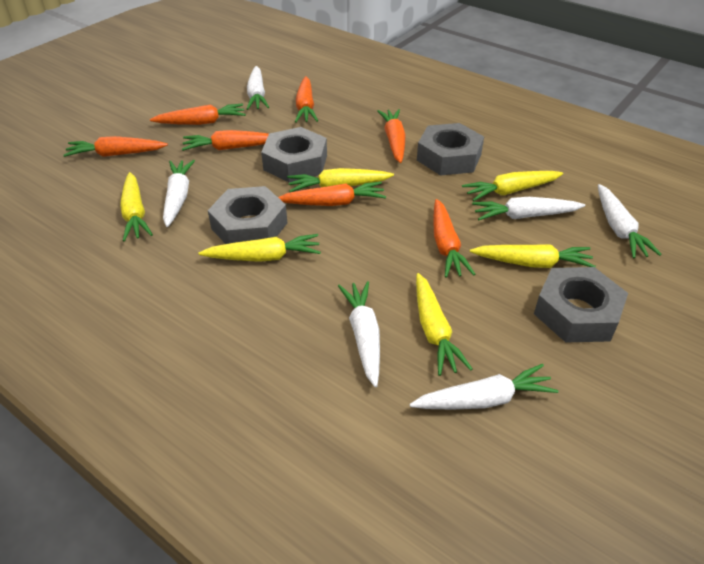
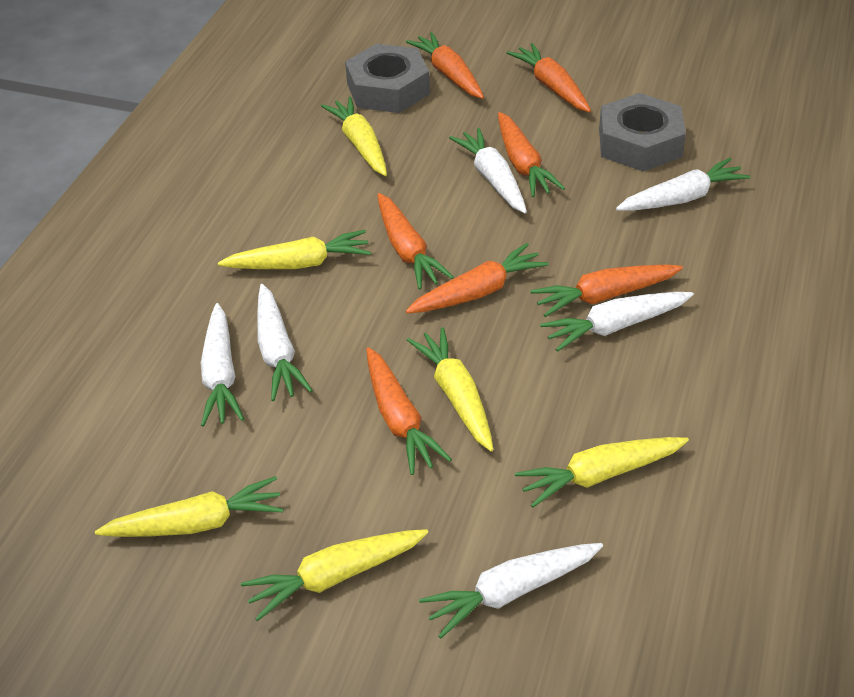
grey nut: [208,186,287,244] [261,127,327,182] [417,123,484,176] [534,267,628,343] = 4 -> [345,44,430,113] [599,93,686,171] = 2

